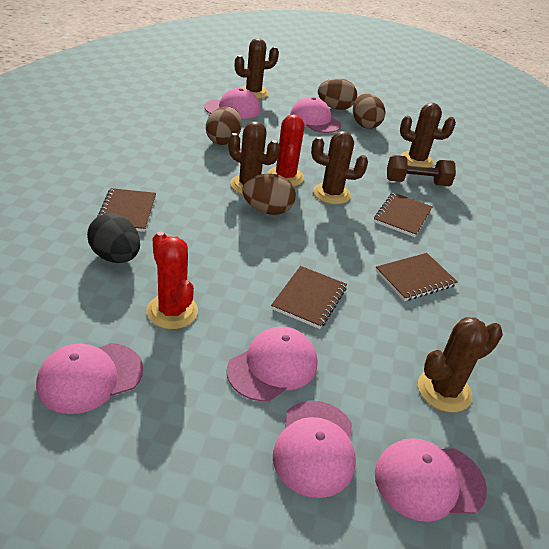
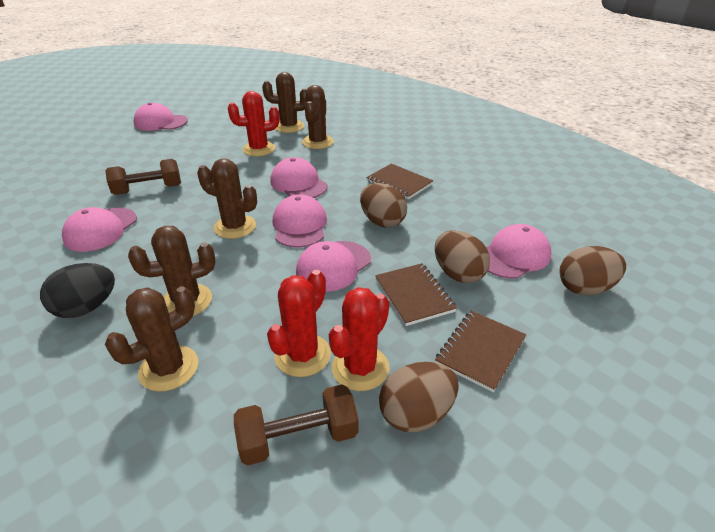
brown dumbbell: [387,155,456,187] = 1 -> [105,159,181,195] [234,385,358,466] = 2
brown notebook: [97,188,156,232] [271,266,347,329] [374,193,433,237] [375,253,457,301] = 4 -> [366,164,433,199] [375,263,457,326] [435,311,526,392] = 3
red cactus: [146,231,198,329] [267,114,305,186] = 2 -> [228,91,280,156] [267,270,331,377] [329,287,390,391] = 3

